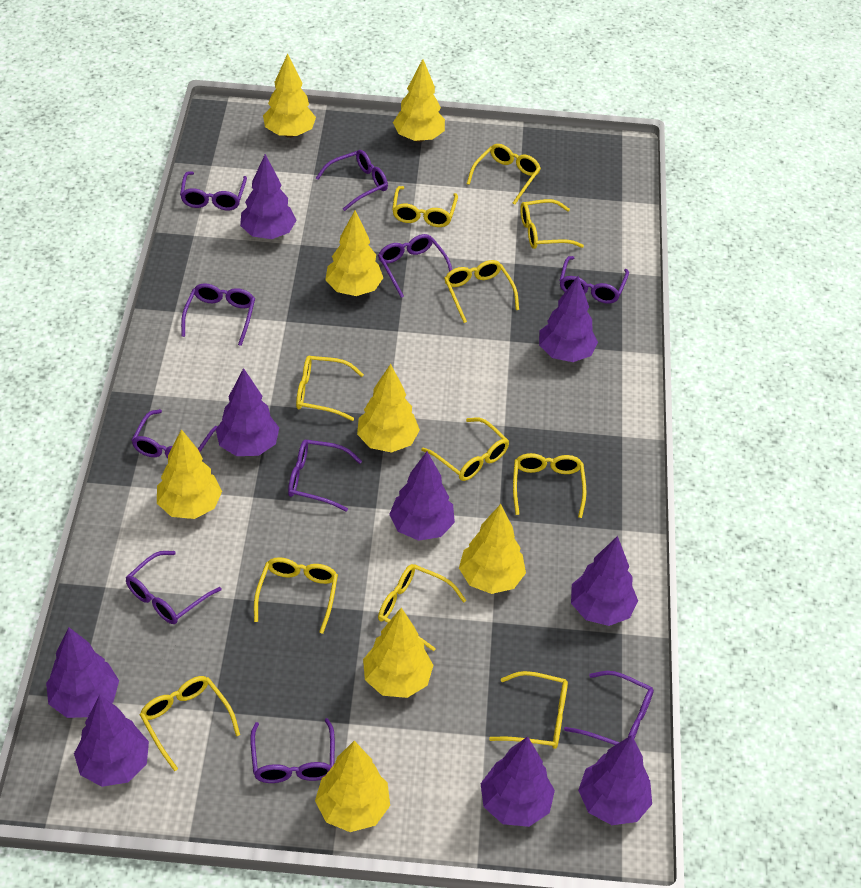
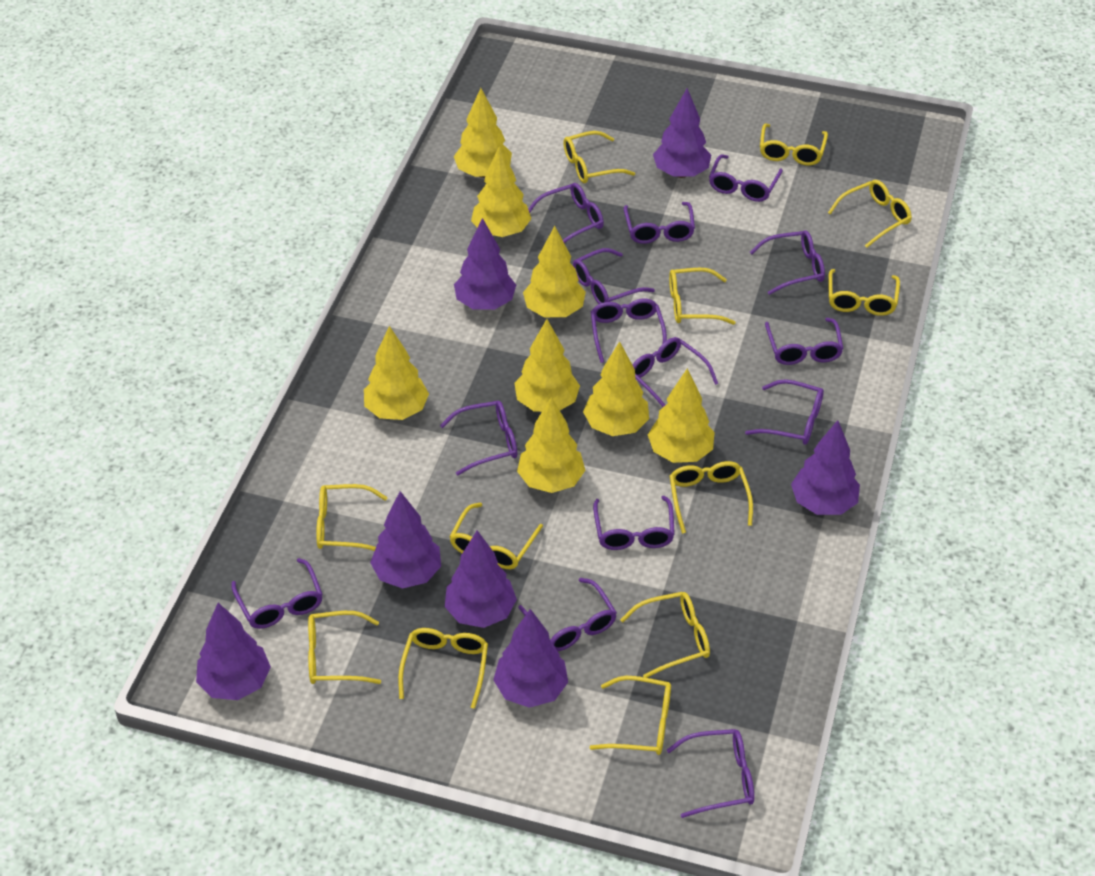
purple glasses: [126,551,222,624] [132,409,217,458] [180,171,247,210] [181,283,255,346] [250,718,335,783] [288,440,362,512] [316,150,388,211] [378,234,452,298] [559,256,629,304] [564,671,654,745] = 10 -> [231,558,323,629] [440,401,517,475] [518,578,617,651] [528,183,604,243] [573,248,655,304] [591,299,667,363] [593,496,675,550] [624,202,695,244] [633,337,718,407] [667,729,754,818] [709,154,783,202] [745,379,824,445] [750,230,825,295] [765,318,844,365] = 14
purple tree: [46,627,119,718] [74,695,149,787] [216,368,279,456] [240,154,297,239] [389,452,455,541] [481,737,555,827] [539,276,598,362] [571,536,638,626] [578,735,652,825] = 9 -> [196,603,271,700] [370,491,441,589] [445,530,517,628] [454,218,516,310] [493,609,568,708] [653,88,711,178] [791,420,860,515] = 7
yellow glasses: [140,676,240,771] [254,557,338,634] [296,356,364,421] [378,564,467,651] [392,186,458,227] [421,417,509,481] [444,260,519,323] [467,144,541,205] [489,671,568,749] [513,453,586,518] [520,199,584,249] = 11 -> [308,611,381,684] [316,484,388,551] [398,628,488,709] [449,503,543,569] [563,131,636,183] [589,676,671,755] [620,592,710,678] [669,268,736,325] [670,461,753,534] [760,123,828,166] [828,180,912,248] [828,269,900,316] = 12

